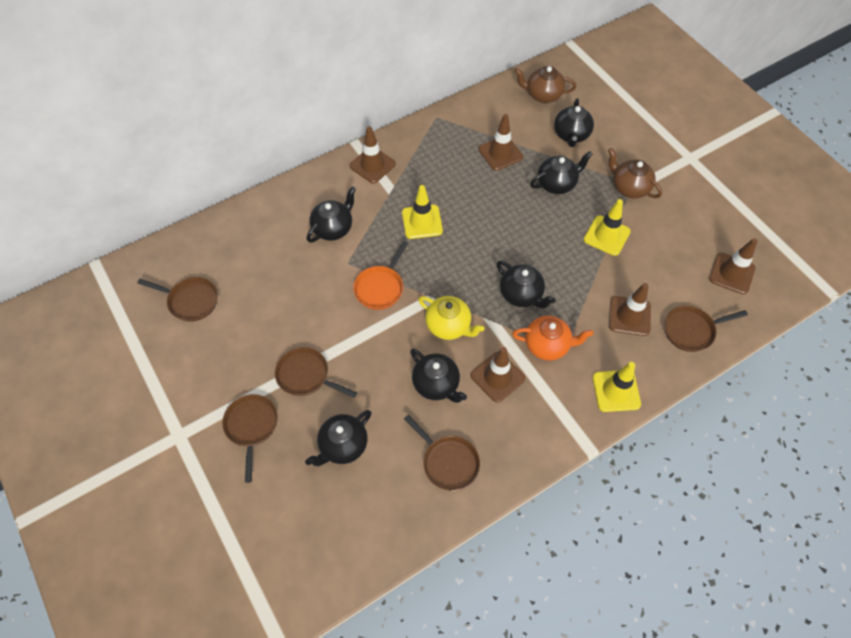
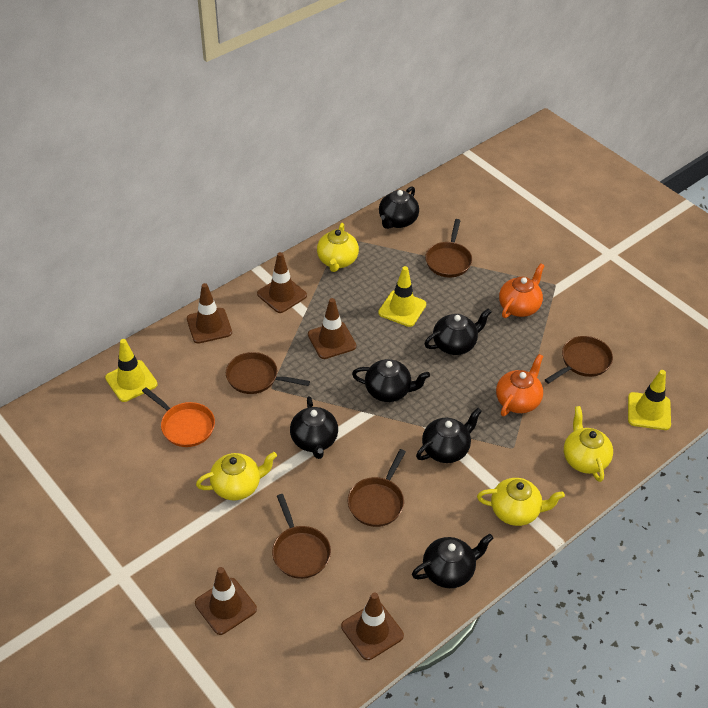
brown teapot: [514,66,576,103] [608,148,662,198] = 2 -> none = 0
orange teapot: [512,316,594,361] = 1 -> [496,354,543,416] [499,263,545,318] = 2
yellow teapot: [418,296,485,340] = 1 -> [196,452,277,500] [317,223,359,272] [477,478,565,526] [564,406,613,482] = 4

